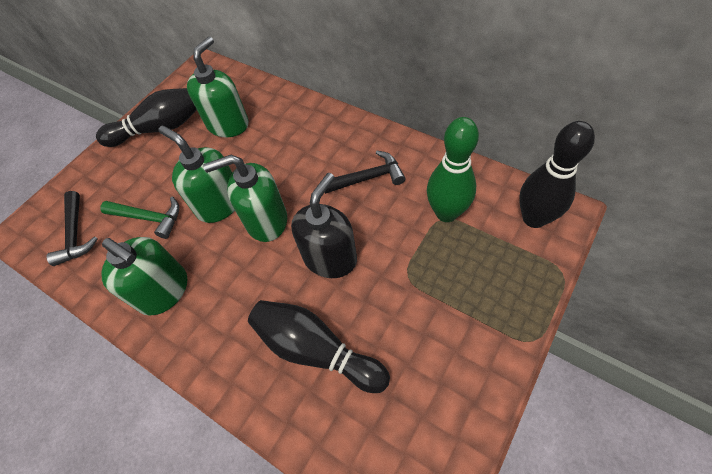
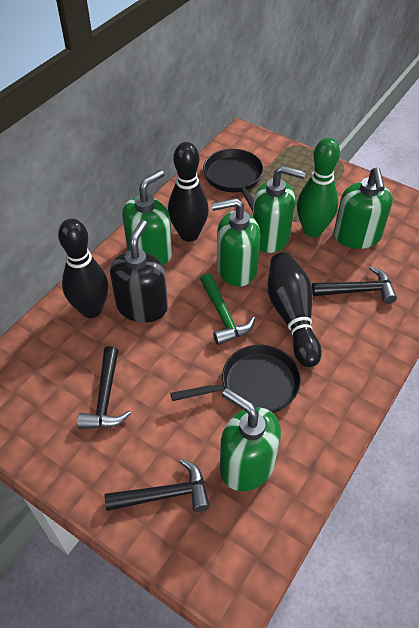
black hammer: [46,191,98,266] [325,151,406,194] = 2 -> [77,346,131,429] [105,458,210,512] [312,266,397,304] = 3
black pan: none = 0 -> [170,345,301,413] [203,149,263,211] = 2
green soap dispenser: [102,237,187,315] [159,125,235,223] [187,36,249,137] [203,155,287,242] = 4 -> [122,170,173,265] [211,198,261,287] [220,388,281,491] [253,165,306,253] [334,167,393,249] = 5

